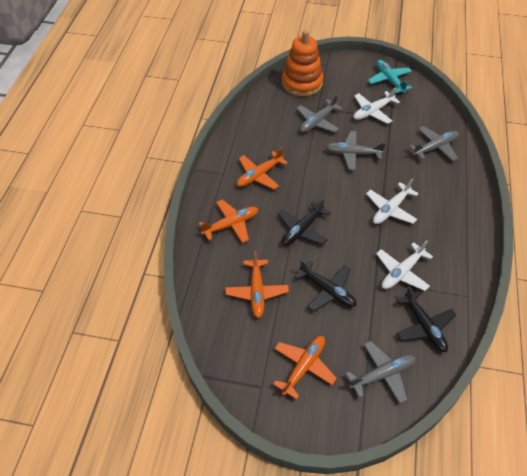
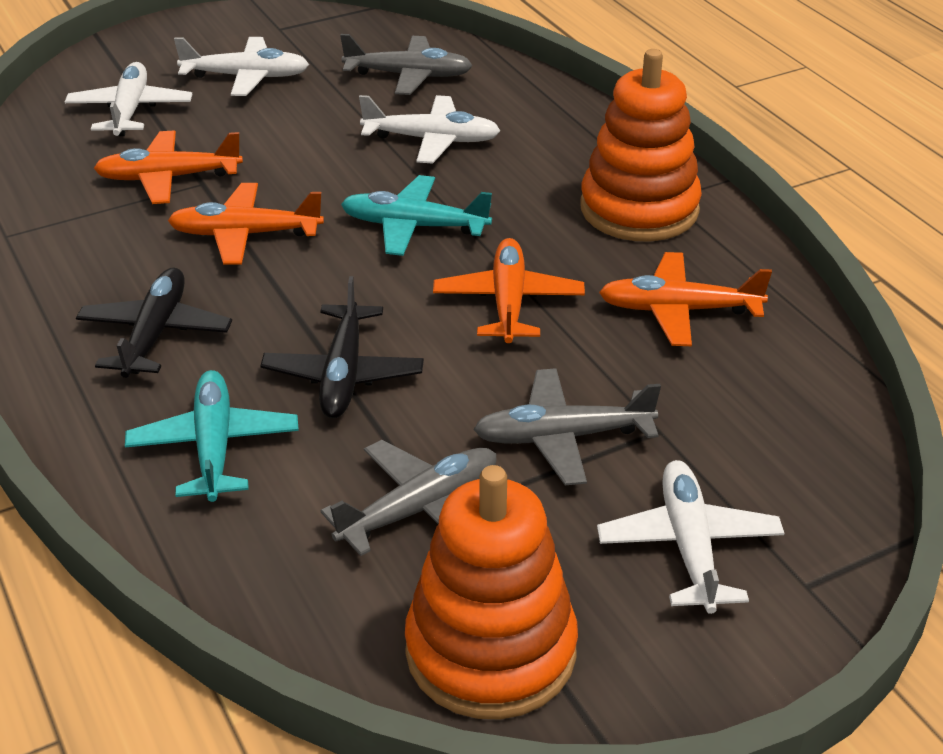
black plane: [277,198,331,245] [295,260,357,312] [396,286,456,352] = 3 -> [76,268,232,378] [260,276,424,418] = 2
grey plane: [297,95,343,133] [326,131,386,170] [346,341,415,404] [409,126,459,161] = 4 -> [321,440,496,556] [340,34,473,95] [473,368,661,485] = 3
orange stacking toy: [282,30,323,97] = 1 -> [405,465,578,720] [581,49,702,242] = 2
turquoise plane: [368,60,412,93] = 1 -> [125,370,299,502] [341,175,492,256] = 2
white plane: [353,87,400,124] [366,178,419,224] [376,240,433,291] = 3 -> [65,62,192,136] [174,37,309,96] [359,95,500,164] [597,460,784,614] = 4

